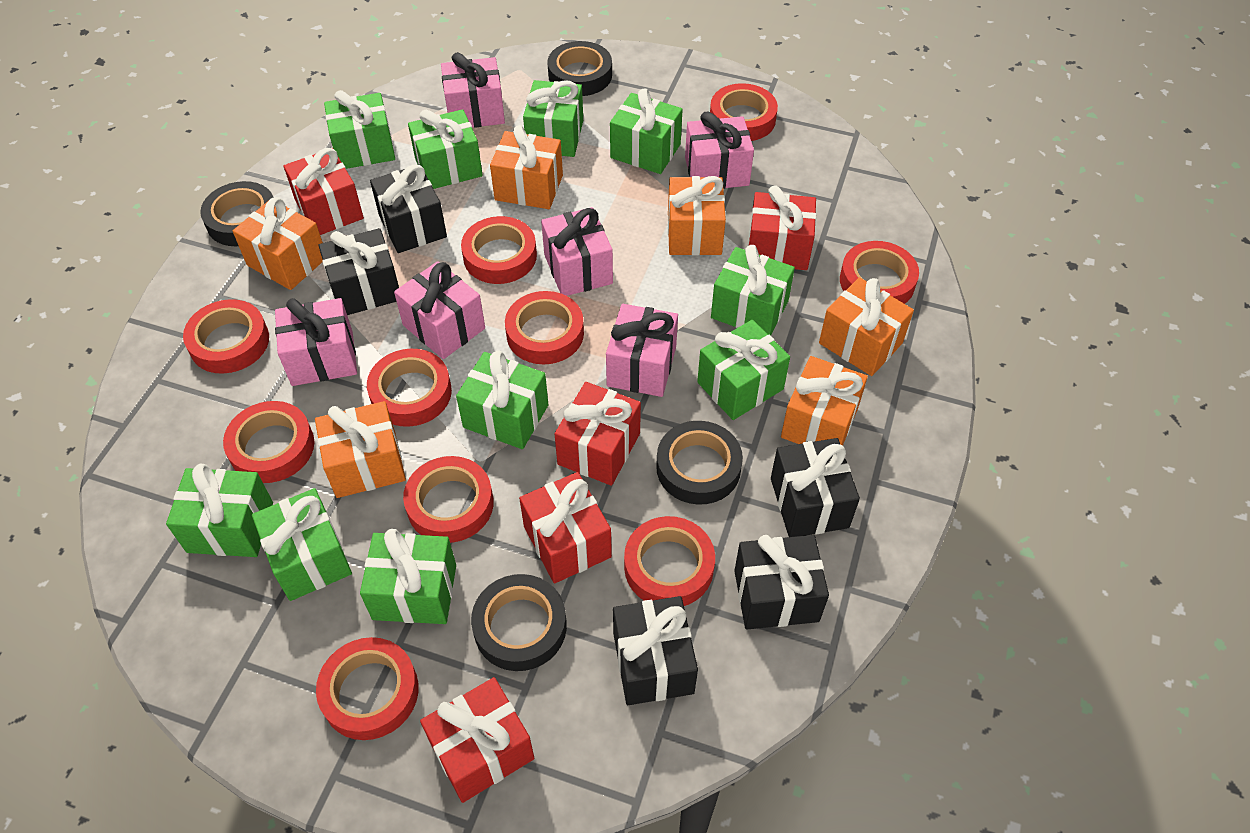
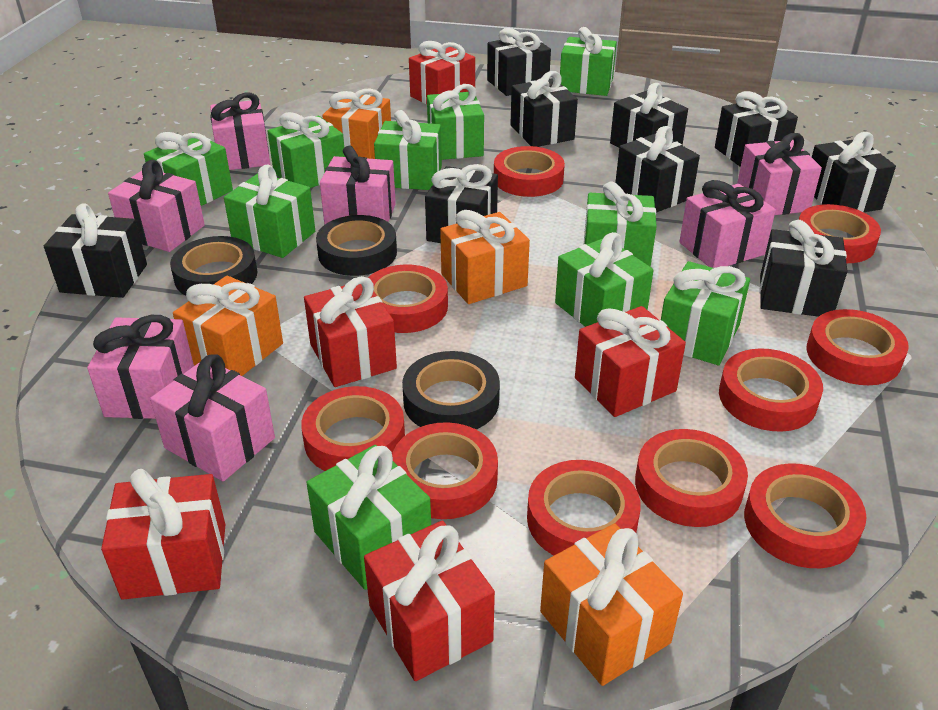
black gift: [318,228,399,315] [370,164,447,253] [613,596,698,705] [734,535,829,630] [771,438,860,537] = 5 -> [44,203,147,298] [425,164,498,243] [487,28,551,96] [510,71,578,147] [610,83,688,148] [615,126,700,213] [715,91,798,167] [760,220,848,317] [812,132,896,212] = 9
black tape: [200,181,274,246] [471,574,567,671] [547,41,612,96] [656,421,743,505] = 4 -> [170,236,257,296] [316,215,397,276] [402,351,500,429] = 3
orange gift: [233,197,323,290] [315,401,406,498] [490,125,563,209] [668,176,726,256] [781,356,868,446] [819,277,914,376] = 6 -> [173,276,283,376] [322,88,391,159] [440,210,530,304] [540,523,683,686] = 4
pink gift: [275,298,357,386] [394,261,485,359] [441,52,505,128] [541,207,613,296] [606,304,678,397] [685,112,754,189] = 6 -> [87,315,194,419] [108,160,205,252] [150,354,275,481] [210,93,270,170] [320,146,396,225] [679,180,776,268] [737,133,822,215] = 7

